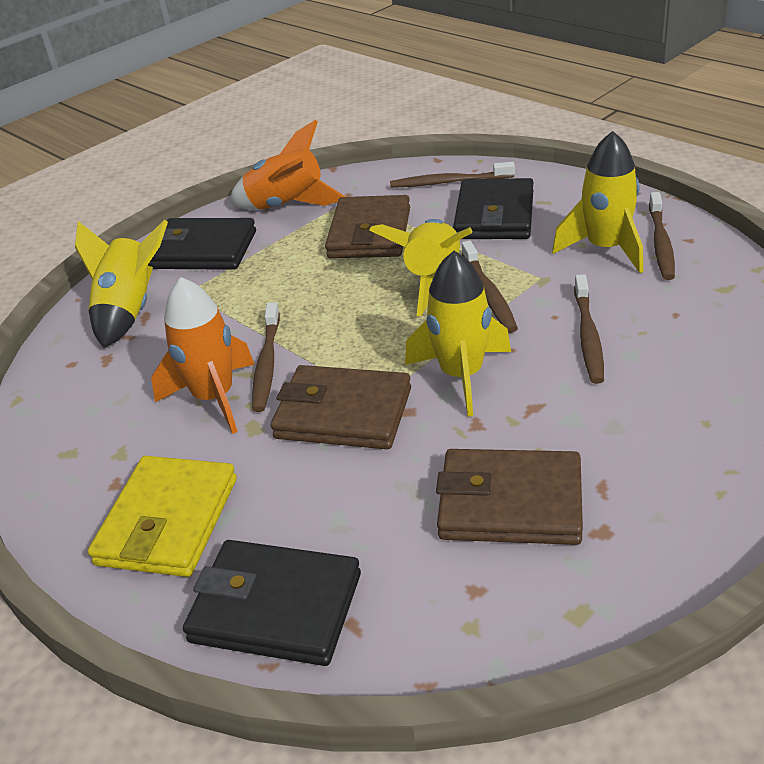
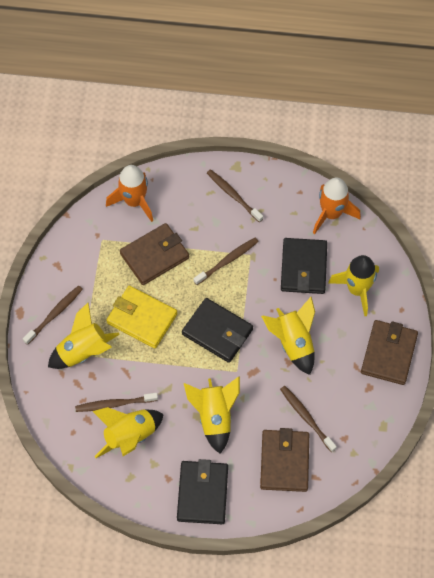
yellow rocket: [75,220,168,348] [369,219,472,316] [405,251,511,417] [552,131,643,273] = 4 -> [48,302,120,369] [93,407,164,458] [184,376,240,454] [261,297,315,375] [328,255,379,316] = 5

